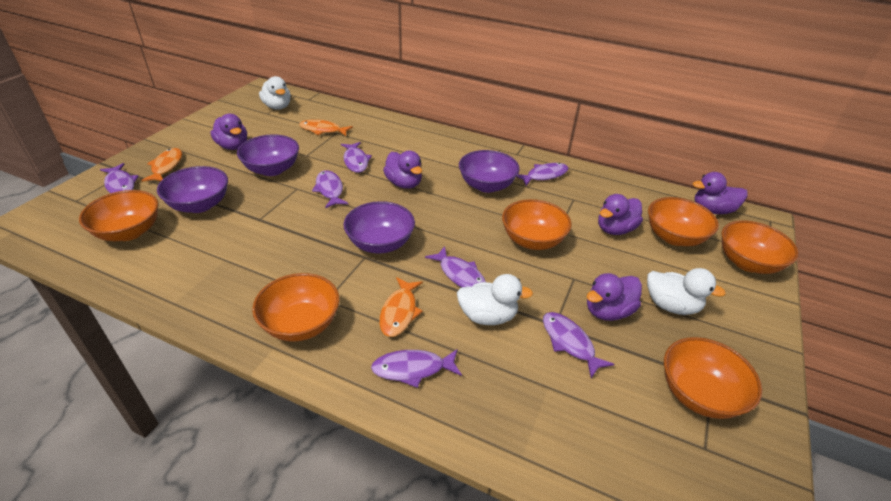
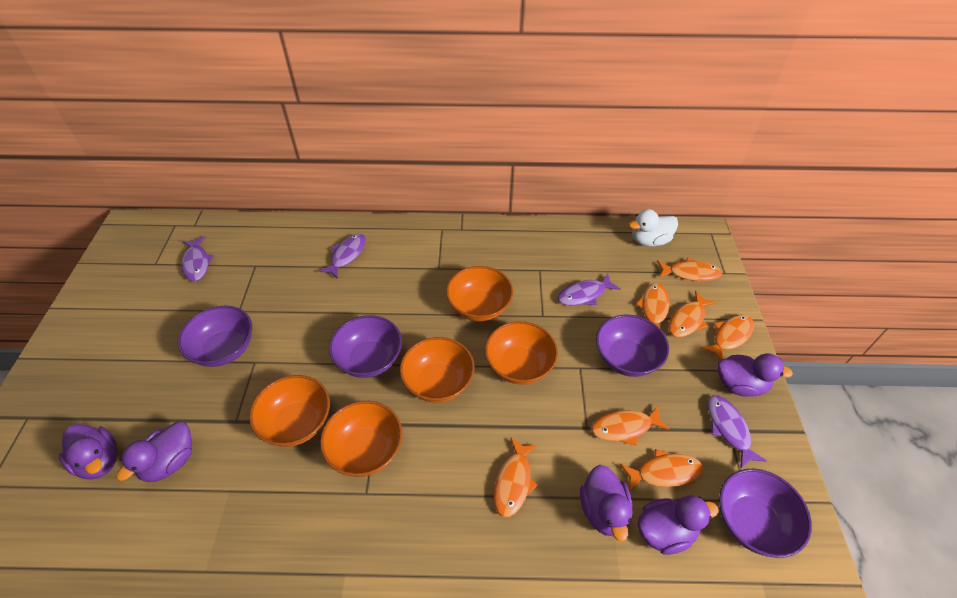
orange bowl: [79,190,159,241] [252,273,340,342] [502,199,572,250] [648,197,719,246] [664,337,762,419] [721,220,799,274] = 6 -> [249,375,330,447] [320,401,402,477] [400,337,474,403] [446,266,513,321] [485,321,558,385] = 5
orange fish: [141,148,182,182] [299,119,353,136] [379,277,423,337] = 3 -> [494,437,538,517] [591,405,670,446] [620,449,703,491] [636,283,670,336] [657,257,722,281] [668,290,717,337] [701,315,754,360] = 7
purple fish: [100,163,139,193] [312,170,348,208] [341,142,372,173] [371,349,462,388] [425,246,486,287] [516,163,569,186] [543,312,614,378] = 7 -> [181,236,214,281] [319,234,366,279] [558,273,620,305] [708,395,767,469] = 4
white duck: [259,76,291,110] [457,274,533,325] [647,268,726,315] = 3 -> [629,209,678,247] = 1

